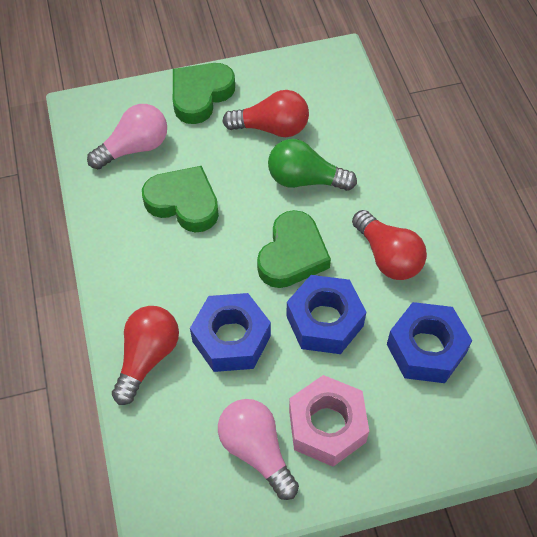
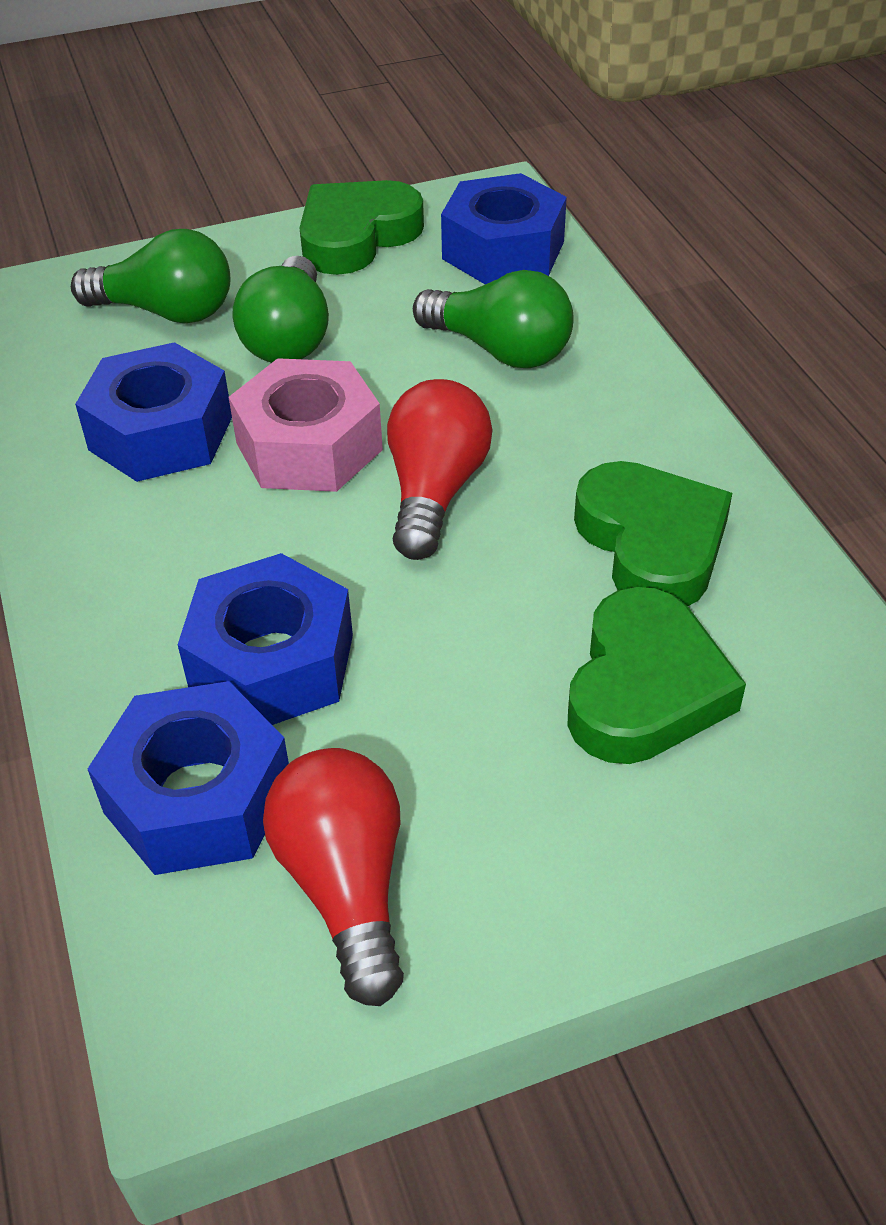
blue nut: [190,293,271,372] [286,275,366,354] [387,302,472,383] = 3 -> [75,342,232,482] [88,681,289,875] [178,553,353,725] [441,173,567,284] = 4
green light bulb: [268,139,357,191] = 1 -> [71,229,230,323] [233,256,329,363] [413,270,574,368] = 3
pink light bulb: [87,104,167,169] [218,399,299,500] = 2 -> none = 0
red light bulb: [112,306,179,405] [222,90,309,137] [352,210,427,280] = 3 -> [263,748,404,1006] [387,379,493,560] = 2

